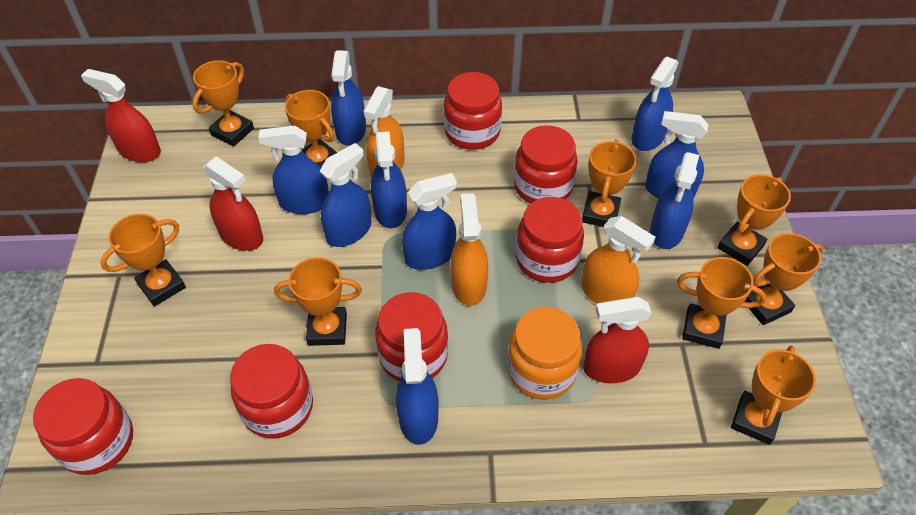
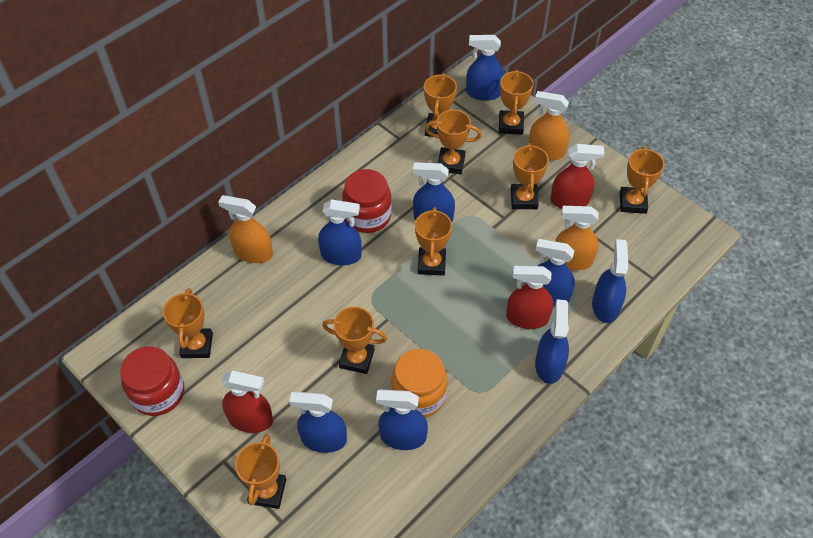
blue spray bottle: [259,125,329,214] [320,143,371,247] [331,51,366,146] [371,131,407,228] [396,328,439,445] [402,173,457,270] [631,57,679,151] [645,111,708,199] [650,152,699,249] = 9 -> [289,392,347,453] [318,199,362,265] [376,389,428,450] [413,162,455,222] [466,35,504,101] [535,299,569,384] [536,239,575,306] [592,239,628,323] = 8
red jar: [33,378,133,475] [230,344,313,439] [375,292,448,381] [444,72,502,150] [514,125,578,204] [516,197,584,283] = 6 -> [120,346,184,416] [342,169,392,233] = 2

